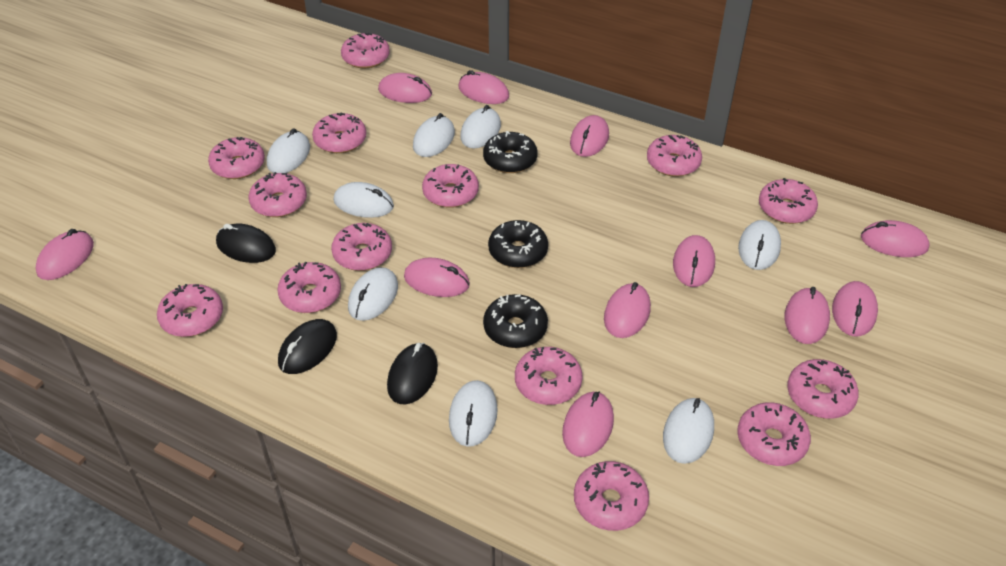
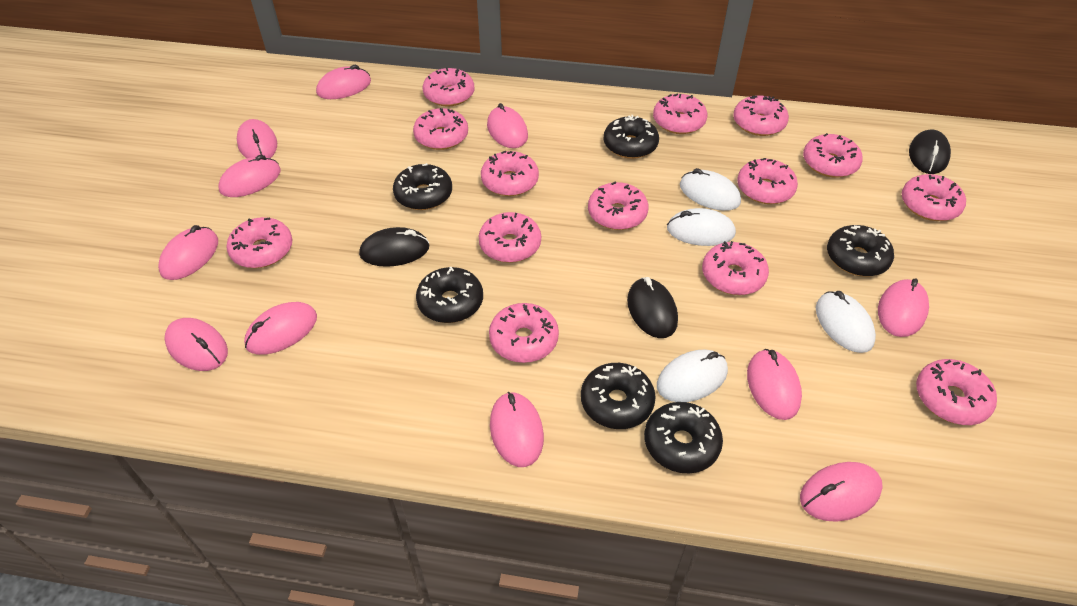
black donut: [483,131,537,173] [483,294,548,348] [488,220,548,268] = 3 -> [393,163,452,210] [416,267,483,323] [581,363,656,429] [604,115,659,159] [644,402,723,474] [827,225,894,277] = 6
white mouse: [267,128,310,173] [333,182,394,218] [348,267,398,321] [413,113,455,157] [449,380,498,447] [460,105,501,148] [663,398,714,464] [738,220,781,270] = 8 -> [657,350,728,402] [667,208,736,246] [680,168,741,211] [816,291,876,353] = 4

